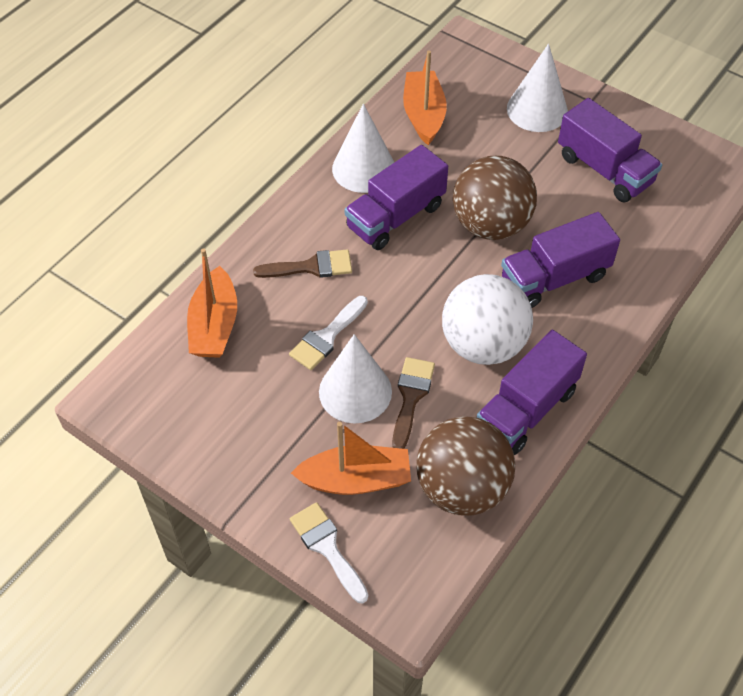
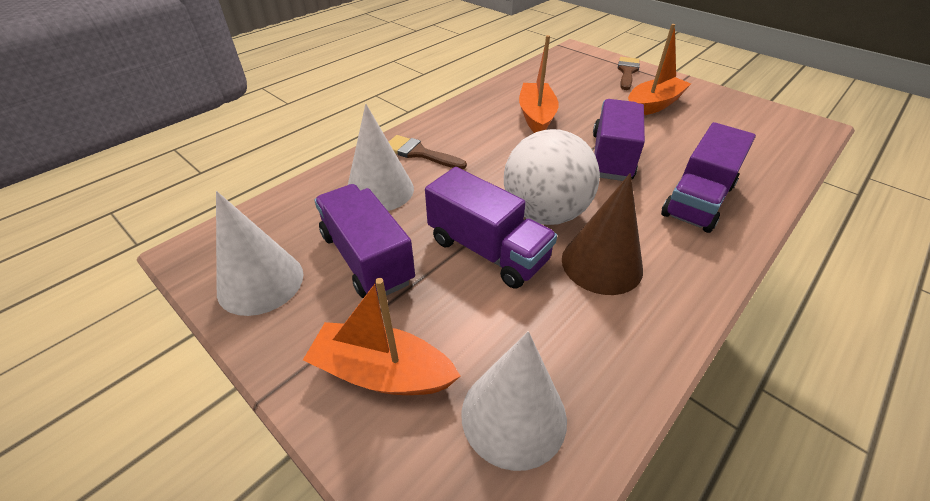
brown ball: [416,416,515,516] [453,156,537,240] = 2 -> none = 0
brown cone: none = 0 -> [562,173,643,295] = 1
white brush: [289,296,368,370] [290,502,368,603] = 2 -> none = 0

